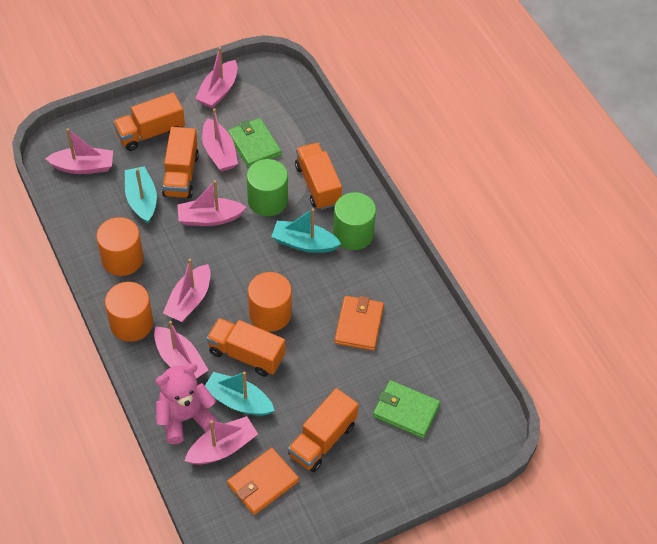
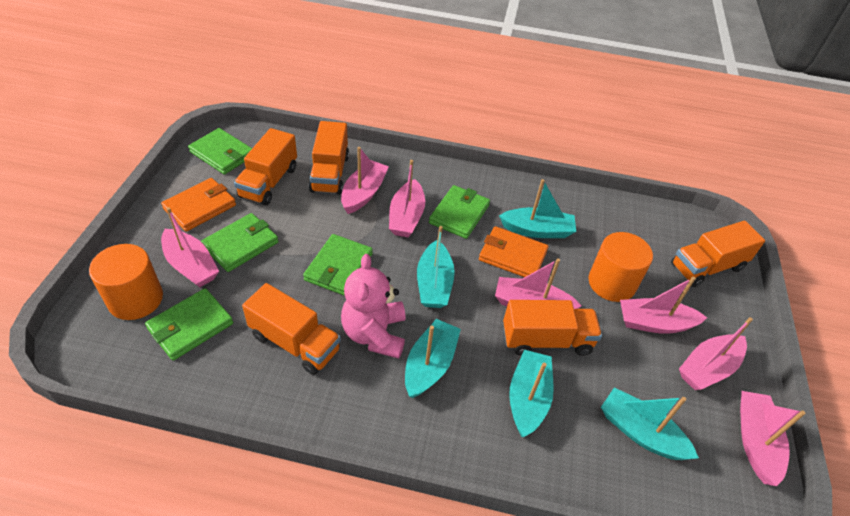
green cylinder: [247,159,288,216] [333,192,376,250] = 2 -> none = 0
green wallet: [228,118,282,168] [373,380,440,438] = 2 -> [145,288,233,361] [188,128,252,175] [201,213,279,272] [303,234,373,296] [429,185,490,239] = 5
orange cylinder: [96,217,143,276] [105,282,153,342] [248,272,292,332] = 3 -> [89,244,163,320] [588,232,653,302] = 2
turquoise boat: [125,166,157,224] [205,372,275,416] [271,208,341,253] = 3 -> [405,319,461,398] [417,226,455,308] [499,179,576,238] [509,350,554,437] [601,387,699,460] = 5

